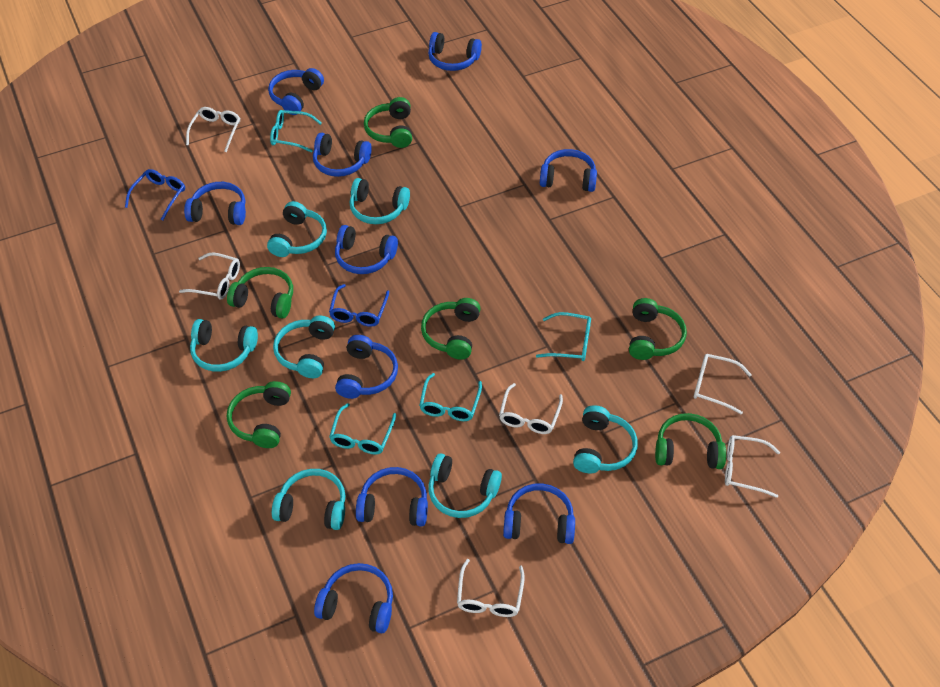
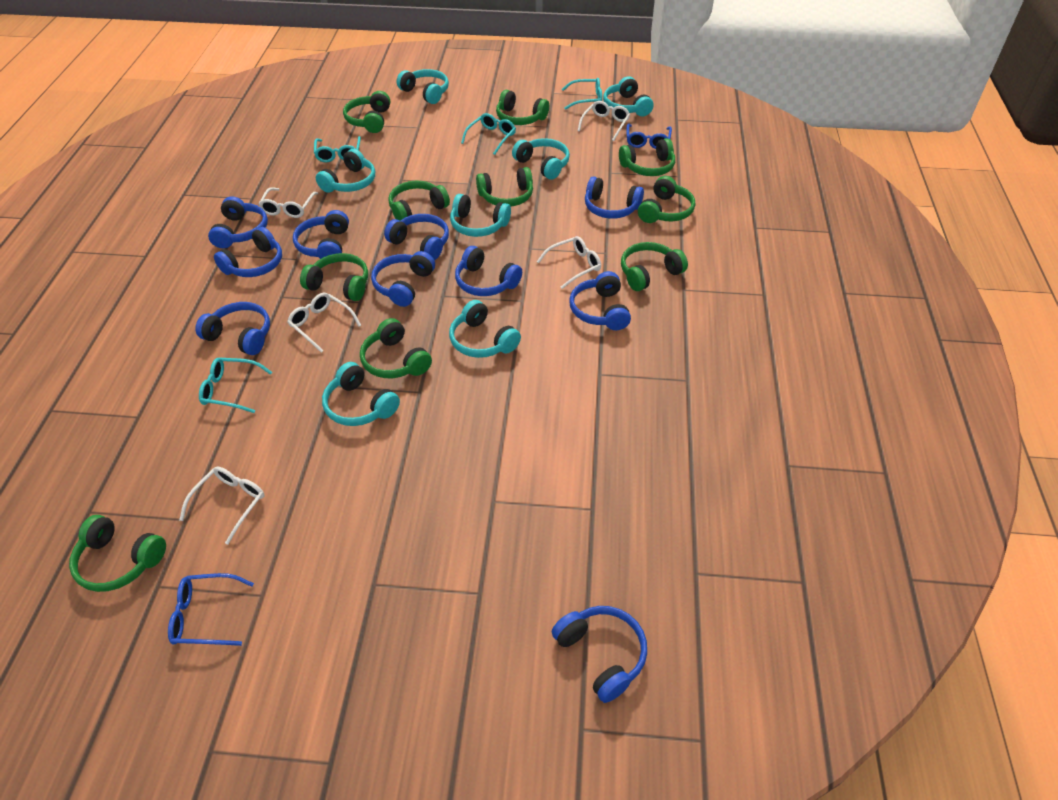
green headphones: [227,267,293,318] [227,381,291,448] [364,97,412,148] [421,298,481,360] [629,298,687,360] [655,413,726,469] = 6 -> [69,515,166,592] [300,253,368,301] [343,91,390,133] [360,318,432,378] [388,181,450,220] [476,167,533,207] [496,90,549,125] [619,138,675,176] [621,242,688,291] [638,176,695,223] = 10
white glasses: [179,252,240,300] [186,107,240,152] [457,559,525,617] [499,383,563,434] [694,354,752,415] [725,435,780,498] = 6 -> [179,467,265,544] [258,187,318,218] [287,293,361,353] [537,236,601,289] [578,101,630,141] = 5

